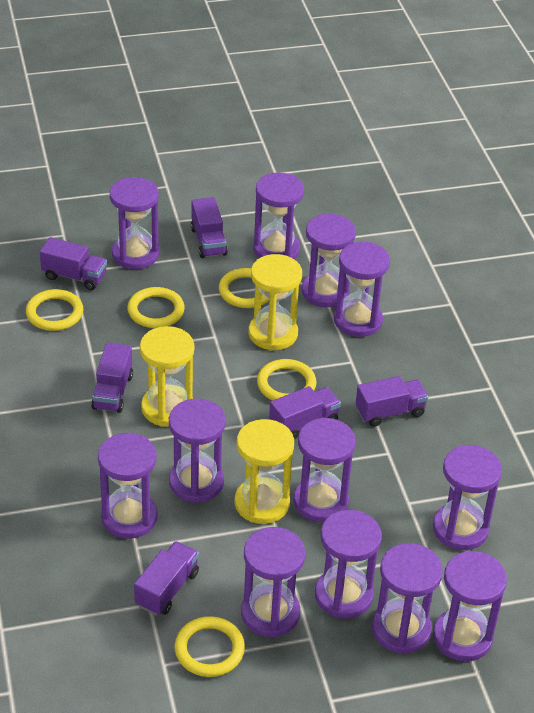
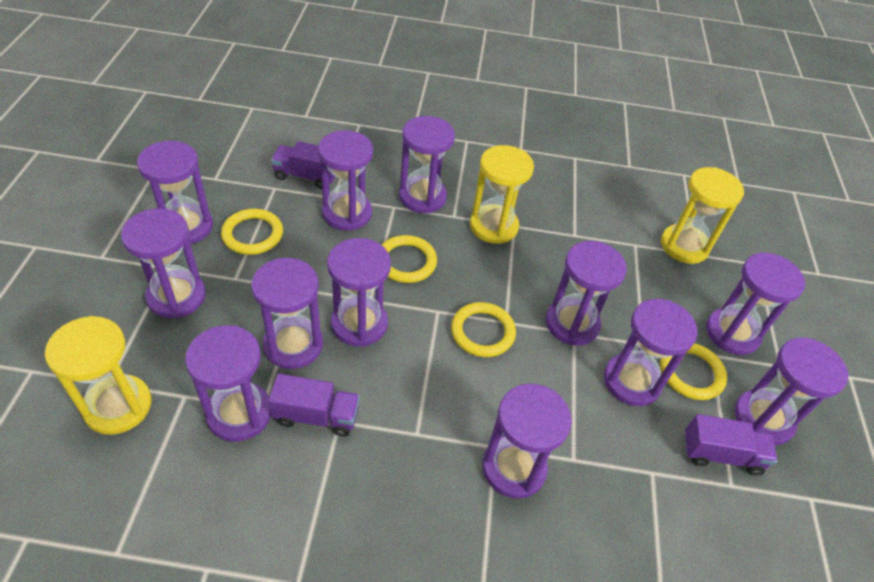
purple truck: [40,237,107,290] [91,342,133,413] [134,541,199,616] [191,197,228,258] [269,386,341,440] [356,376,428,427] = 6 -> [268,374,360,437] [271,141,336,189] [684,414,777,476] = 3
yellow ring: [26,289,83,331] [128,287,185,328] [175,616,245,677] [219,268,269,308] [257,359,317,401] = 5 -> [221,209,283,255] [382,235,437,283] [451,302,516,357] [660,343,727,400] = 4

